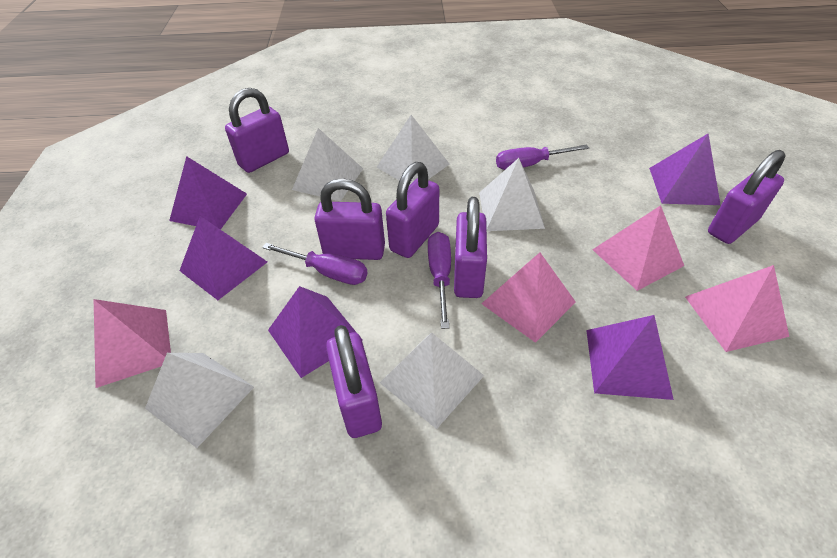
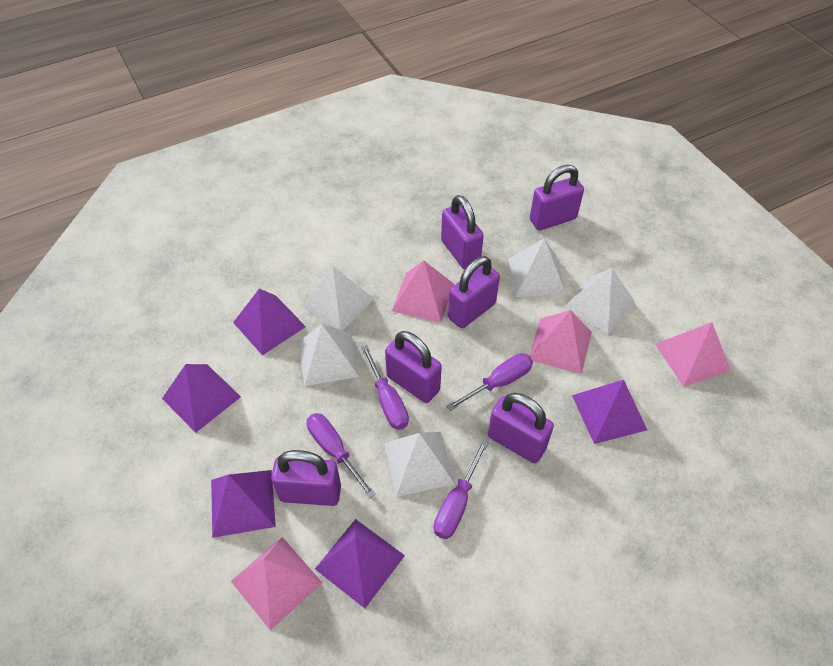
purple screwdriver: [262,243,368,285] [428,232,451,329] [496,145,589,170] = 3 -> [307,413,376,498] [361,345,409,430] [434,440,488,539] [447,353,533,411] = 4

